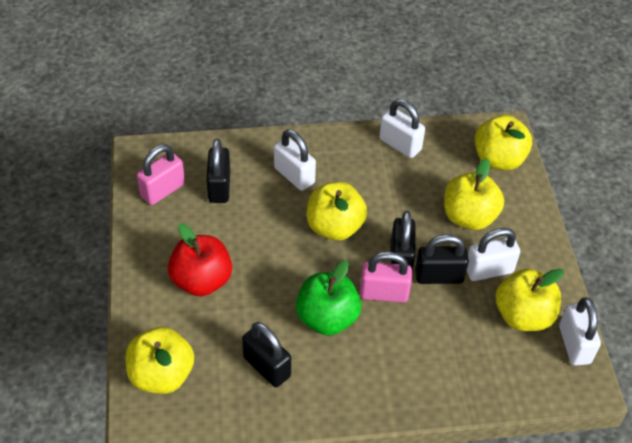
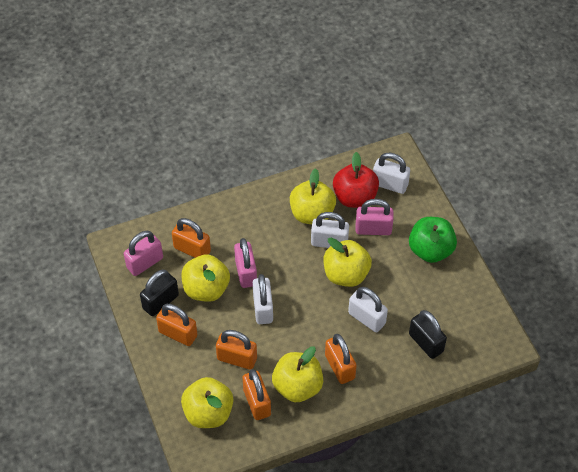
black padlock: [206,139,230,203] [242,322,291,387] [390,211,416,271] [415,234,469,284] = 4 -> [140,270,179,316] [409,310,447,359] = 2
orange padlock: none = 0 -> [156,304,198,346] [172,218,211,258] [216,330,257,370] [243,369,271,420] [325,334,357,384] = 5
pink padlock: [137,144,185,205] [360,252,412,303] = 2 -> [124,231,163,276] [234,238,257,288] [356,199,394,235] = 3

